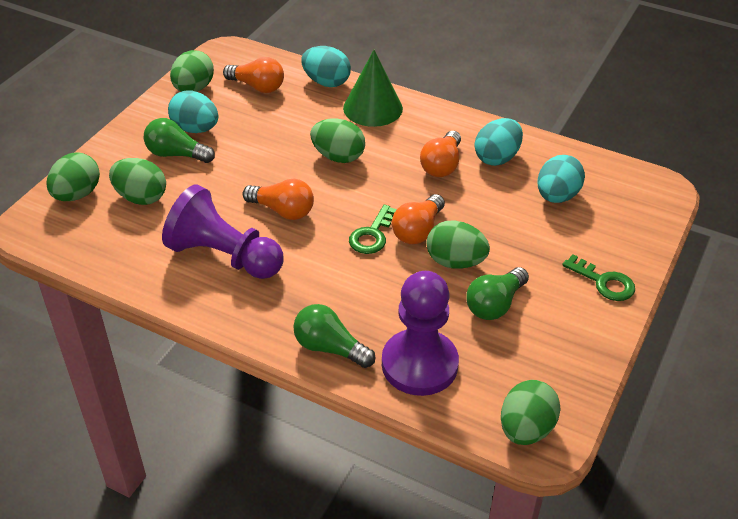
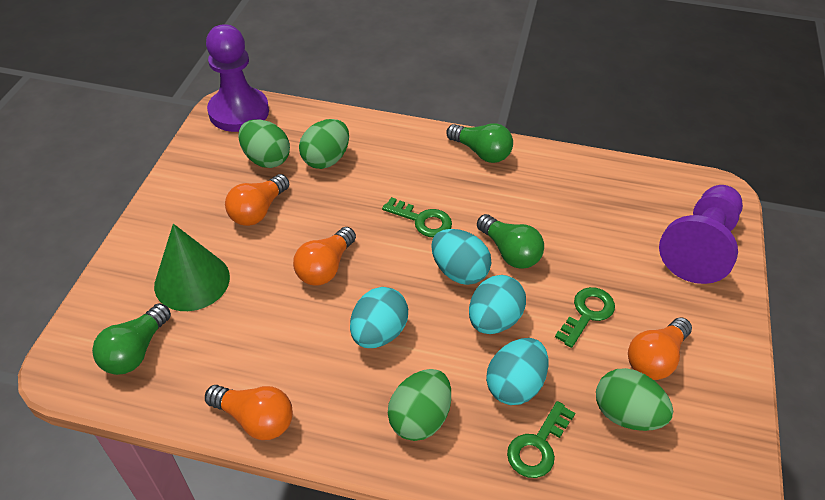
green egg: [46,153,100,201] [109,158,166,205] [170,50,214,92] [310,118,365,163] [427,220,490,269] [501,380,561,445] = 6 -> [238,119,290,168] [299,119,349,169] [388,369,451,441] [596,368,673,431] = 4
green key: [349,205,397,254] [562,254,635,301] = 2 -> [382,197,452,237] [507,401,575,478] [555,287,615,348] = 3

